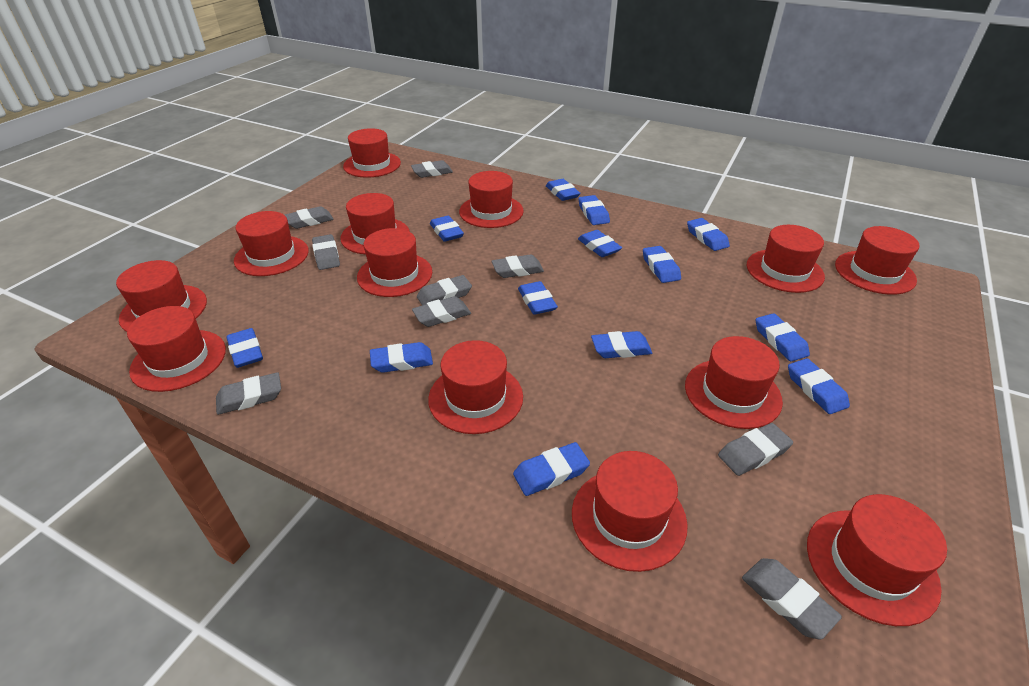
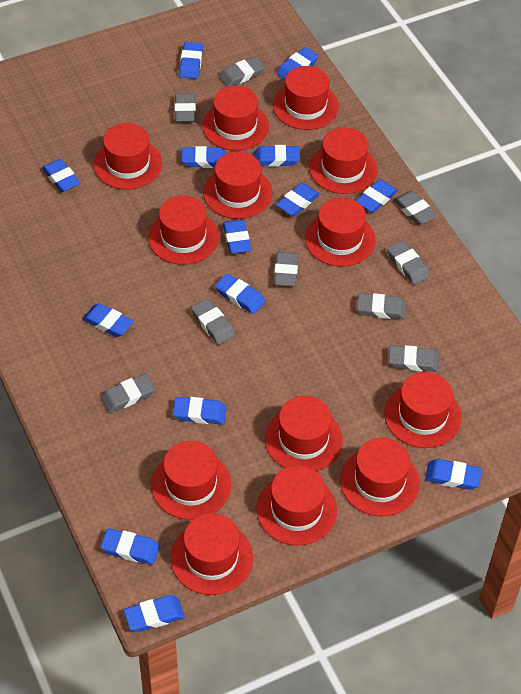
blue eraser: [226,328,263,368] [370,342,433,373] [430,216,464,242] [513,442,590,496] [518,281,558,315] [546,179,580,201] [578,230,622,257] [579,195,610,225] [591,331,652,358] [643,246,681,283] [687,218,730,251] [756,313,810,361] [788,358,850,414] = 13 -> [42,159,80,192] [82,303,134,337] [101,528,160,565] [124,595,185,632] [173,397,226,425] [179,42,203,79] [181,146,227,168] [215,274,265,314] [223,220,251,254] [254,145,300,167] [276,183,320,216] [277,47,318,80] [356,179,398,213] [425,459,482,490] = 14

